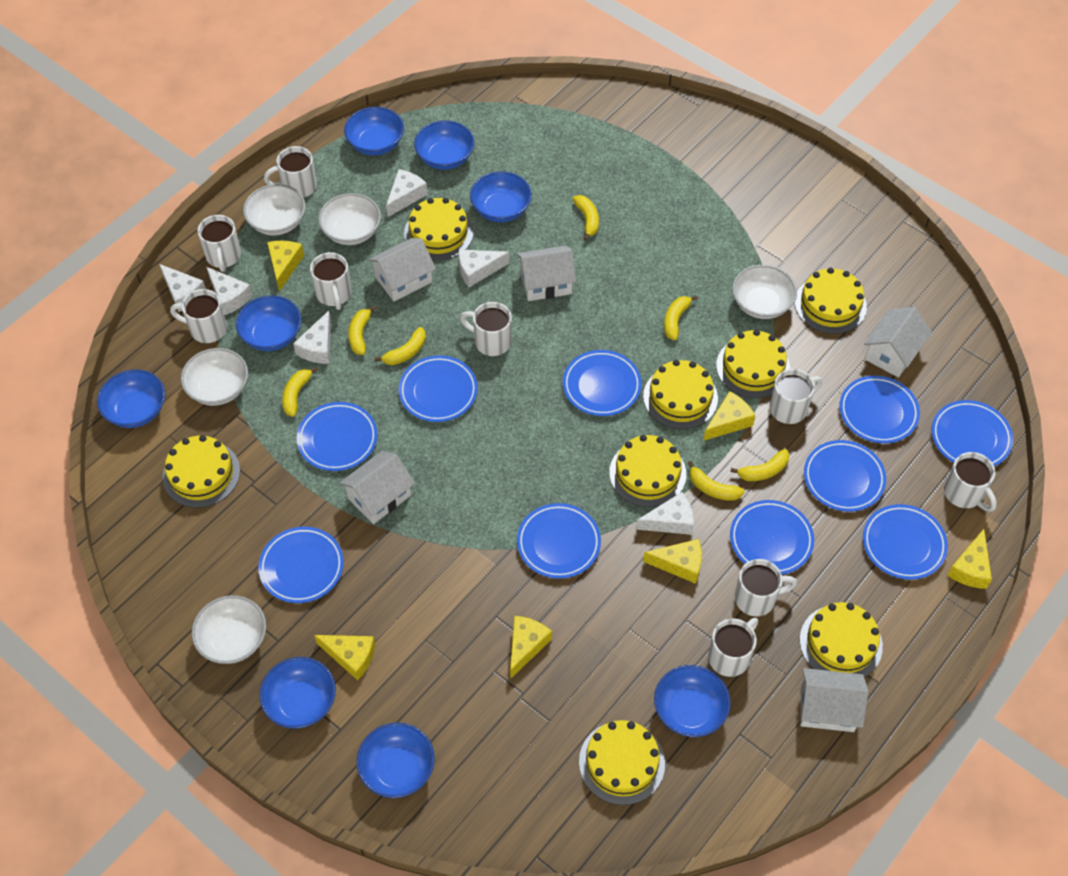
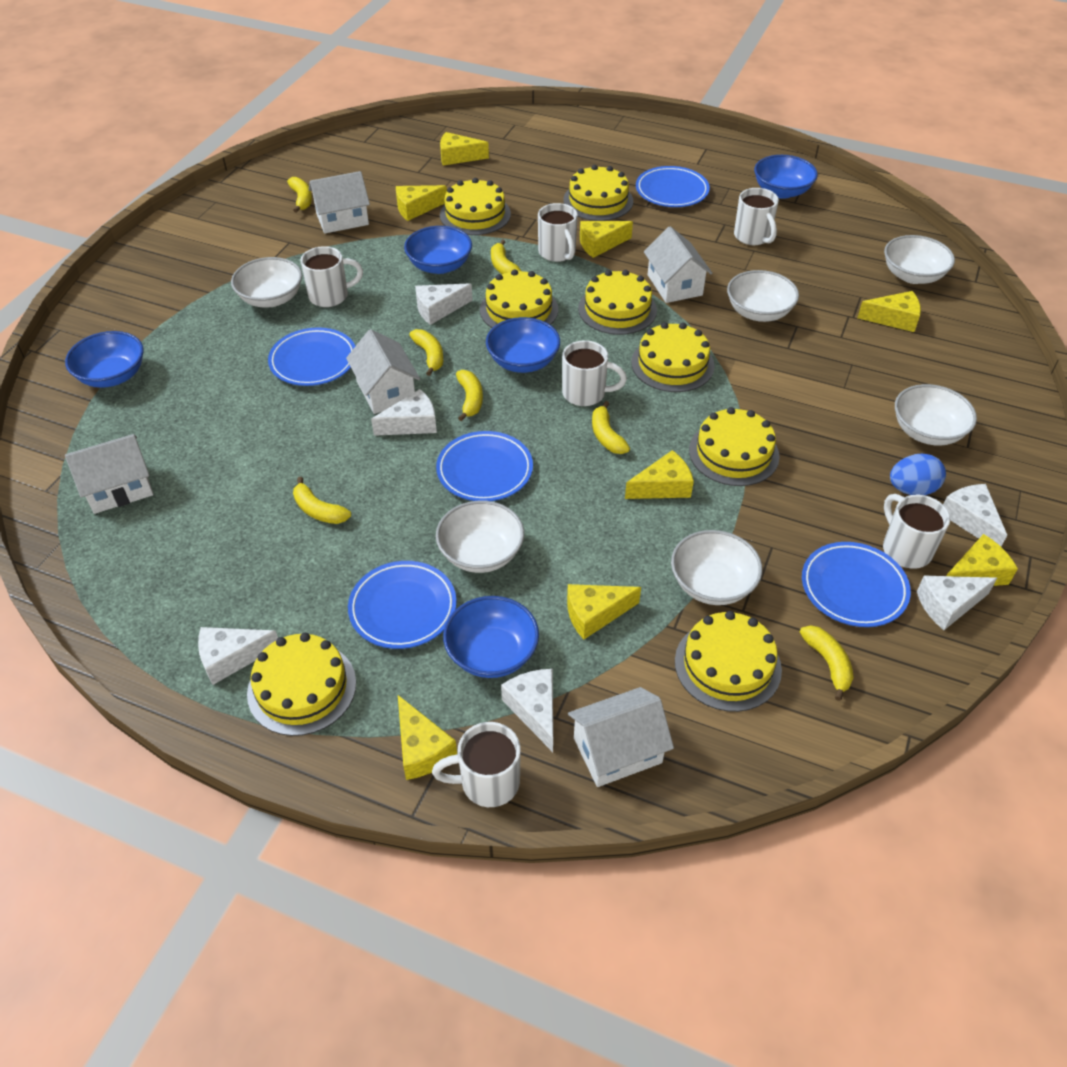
blue bowl: [97,369,165,428] [236,295,301,351] [259,657,336,729] [344,107,404,155] [357,723,435,798] [414,120,474,170] [470,171,532,222] [654,665,731,737] = 8 -> [65,331,144,388] [404,226,472,274] [443,596,539,678] [486,317,560,373] [754,155,818,199] = 5
blue egg: none = 0 -> [890,453,946,495] = 1
blue plate: [258,527,344,603] [297,402,377,471] [399,355,478,422] [517,503,601,579] [563,350,642,416] [730,500,814,575] [804,440,886,512] [839,376,920,443] [863,504,948,580] [932,400,1013,466] = 10 -> [268,327,355,386] [348,561,457,649] [436,431,533,501] [636,166,710,207] [802,542,911,627] = 5
white bowl: [181,348,248,406] [192,595,266,664] [243,184,306,236] [318,193,381,245] [732,265,797,319] = 5 -> [231,257,302,308] [436,501,524,573] [671,530,762,605] [727,270,799,322] [884,235,955,284] [895,384,977,446] = 6
white mug: [170,289,227,343] [197,215,241,272] [264,146,317,198] [310,252,352,310] [460,302,512,356] [708,618,758,677] [735,559,797,617] [770,369,822,424] [944,452,997,512] = 9 -> [300,246,363,307] [432,722,521,807] [538,203,578,262] [562,340,627,406] [734,188,779,245] [883,494,950,569] = 6
yellow cheese: [267,241,304,292] [314,635,375,680] [510,616,552,679] [643,539,702,584] [703,391,756,441] [947,529,992,589] = 6 -> [396,185,447,221] [398,695,457,780] [440,132,489,166] [567,584,641,640] [580,221,633,258] [625,450,694,499] [857,291,921,332] [947,534,1018,586] = 8

